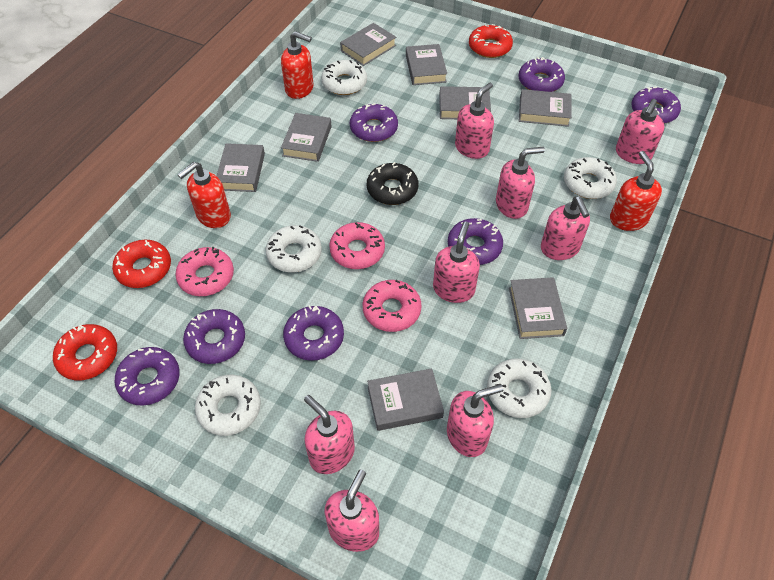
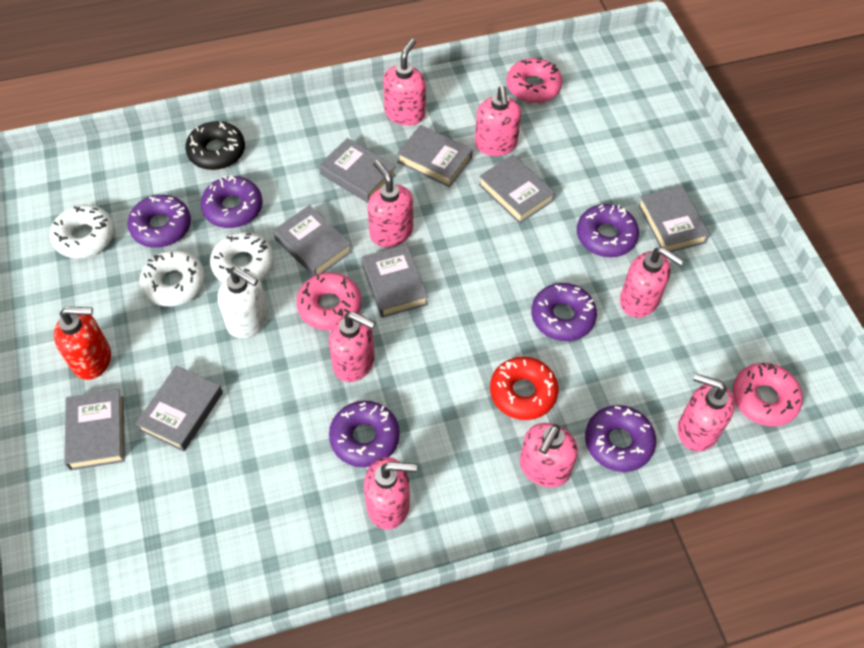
purple donut: [114,347,180,406] [183,309,245,364] [283,305,344,361] [350,103,398,142] [448,218,503,265] [518,57,565,92] [631,87,681,124] = 7 -> [128,195,191,248] [201,175,263,228] [329,401,400,467] [531,283,597,341] [577,204,639,257] [585,405,656,472] = 6
red donut: [53,324,117,380] [112,240,171,288] [469,24,513,58] = 3 -> [490,357,558,420] = 1
red soap dispenser: [177,162,231,228] [281,31,314,99] [610,151,662,231] = 3 -> [54,307,111,380] = 1
white donut: [195,375,261,436] [266,225,322,273] [321,60,367,95] [487,358,551,418] [564,157,617,199] = 5 -> [50,205,115,258] [139,250,205,307] [210,232,274,283] = 3
white soap dispenser: none = 0 -> [218,267,269,338] = 1

